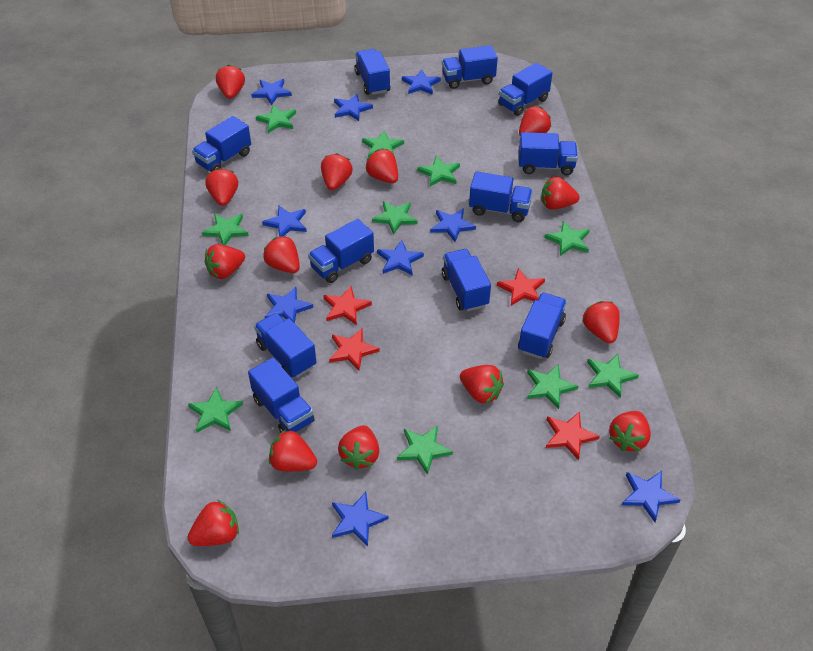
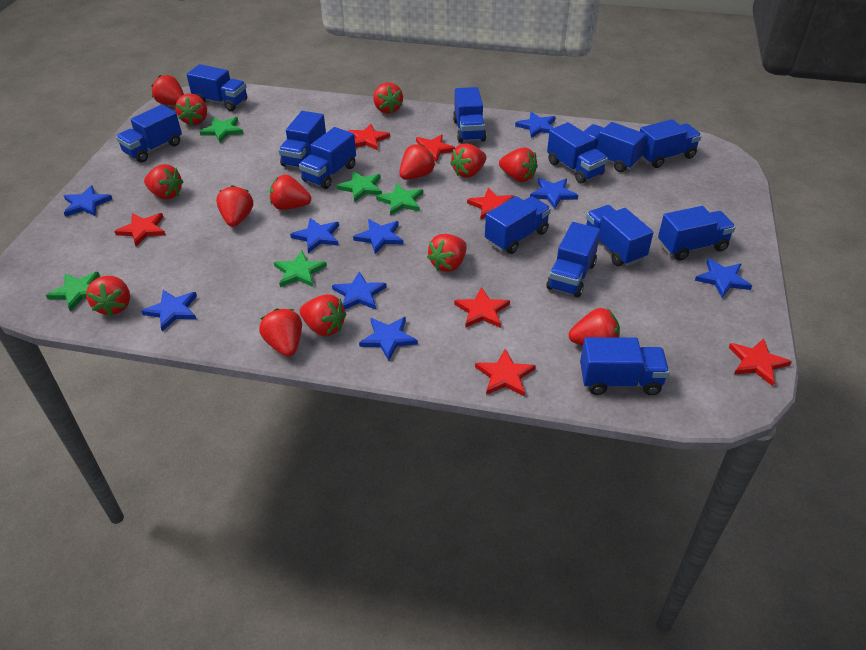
blue truck: [192,116,251,172] [248,358,315,433] [254,313,317,378] [308,219,374,283] [355,49,390,95] [442,45,498,89] [442,249,491,312] [469,172,533,222] [498,63,552,116] [518,293,567,359] [519,132,578,176] = 11 -> [116,105,182,163] [186,64,247,111] [279,111,326,168] [299,127,356,189] [453,87,486,143] [485,196,551,254] [546,222,601,297] [547,122,608,184] [580,337,669,395] [583,122,646,172] [586,205,654,266] [640,119,702,168] [658,206,736,260] = 13
green star: [188,387,243,433] [202,214,249,245] [256,105,296,133] [362,131,404,157] [372,201,418,235] [397,425,453,475] [417,156,460,186] [527,364,578,409] [544,221,590,256] [587,354,639,398] = 10 -> [46,272,100,311] [199,117,243,142] [274,250,327,287] [336,171,382,202] [376,183,423,215] = 5
red star: [323,286,372,325] [329,329,380,371] [497,268,545,306] [546,411,600,460] = 4 -> [114,213,166,246] [348,124,390,150] [416,134,456,163] [454,287,510,328] [467,187,515,220] [475,349,536,396] [729,338,792,386] = 7

